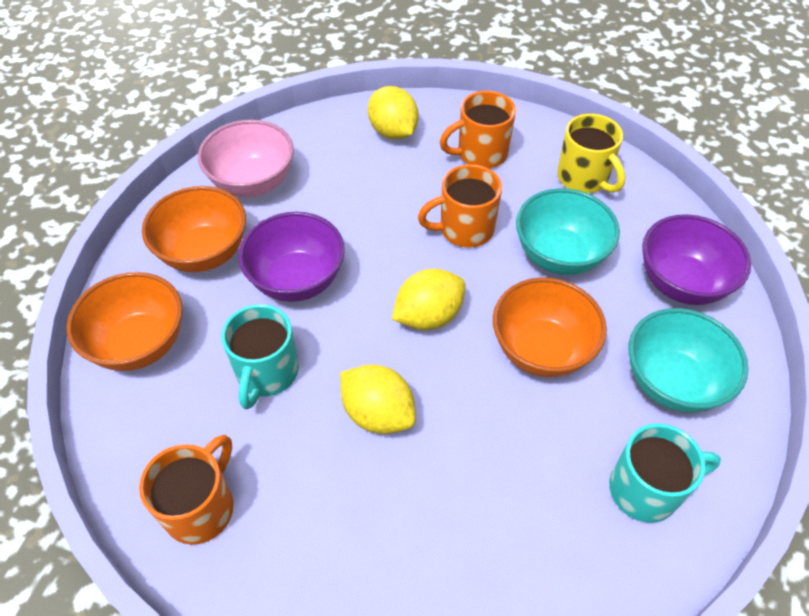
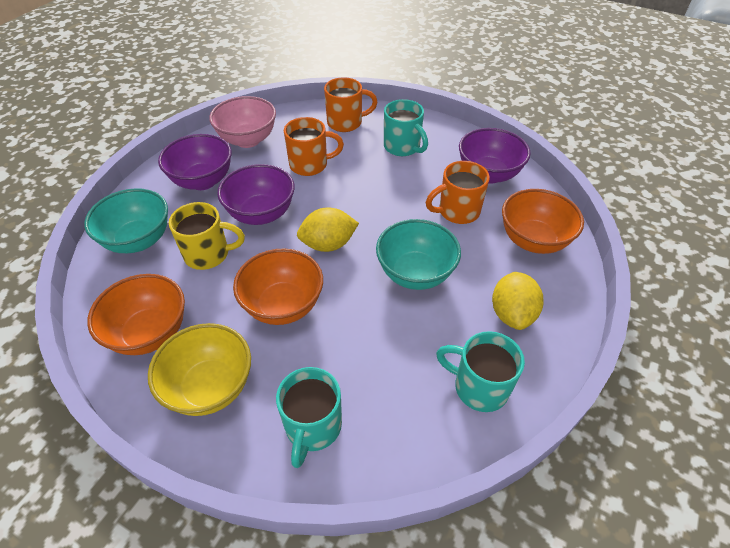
purple bowl: [238,212,345,302] [642,214,751,305] = 2 -> [158,134,232,190] [217,164,295,225] [459,128,531,184] = 3
turquoise mug: [222,304,299,410] [609,424,721,523] = 2 -> [276,367,342,468] [384,99,428,156] [436,331,525,412] = 3
yellow bowl: none = 0 -> [148,323,251,416] = 1
yellow lemon: [340,364,416,434] [368,86,419,139] [392,269,465,330] = 3 -> [297,207,359,252] [492,272,544,330] = 2

